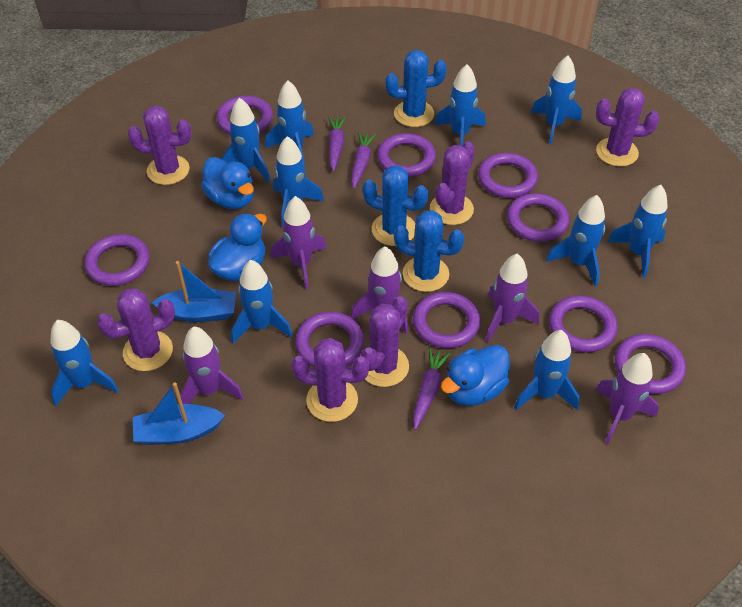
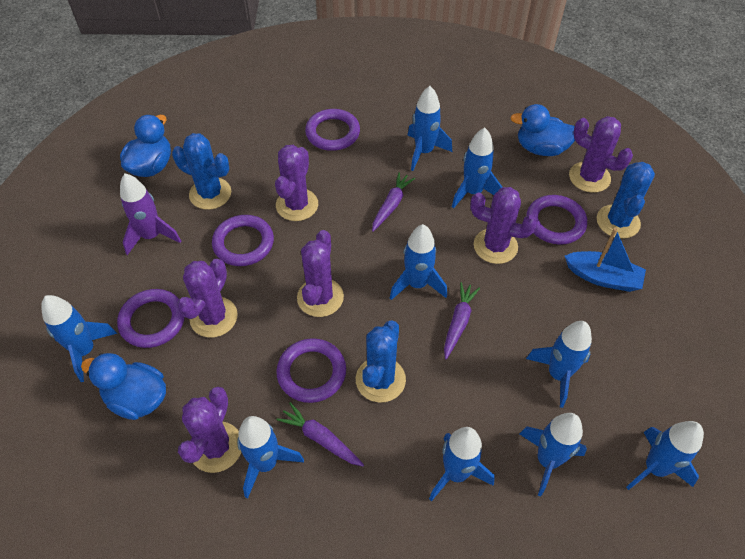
blue boat: [133,382,225,445] [152,261,236,322] = 2 -> [565,228,646,292] = 1
blue rocket: [50,320,119,406] [221,98,270,183] [231,260,292,344] [265,80,314,168] [273,136,324,227] [435,64,485,145] [514,330,579,410] [531,56,582,144] [546,195,605,286] [607,185,668,278] = 10 -> [41,295,117,382] [237,416,304,499] [390,224,447,300] [407,86,452,171] [429,427,495,501] [452,128,502,209] [519,413,587,497] [526,321,592,408] [626,421,704,490] = 9
purple ring: [85,234,150,286] [216,96,273,135] [295,312,364,367] [377,133,436,177] [413,292,480,348] [478,153,538,198] [507,193,569,242] [549,295,617,352] [615,334,686,394] = 9 -> [117,289,185,348] [212,215,274,266] [276,338,346,403] [305,109,360,151] [526,195,587,245] = 5
purple rocket: [180,327,244,404] [271,196,327,289] [351,246,408,334] [485,254,539,343] [596,353,659,444] = 5 -> [120,173,181,255] = 1

